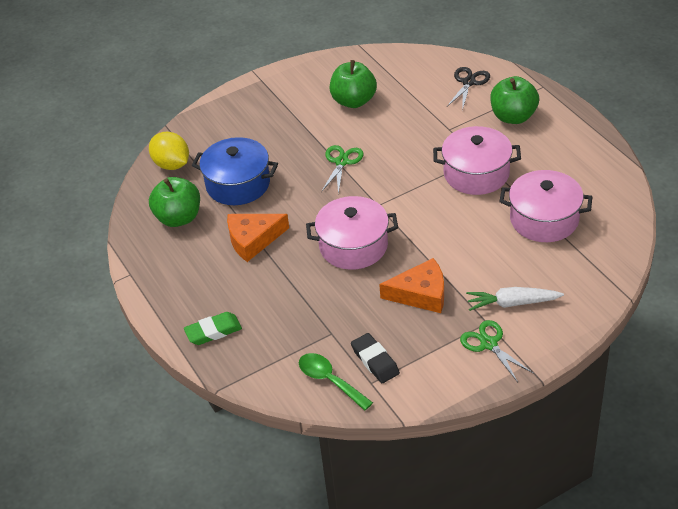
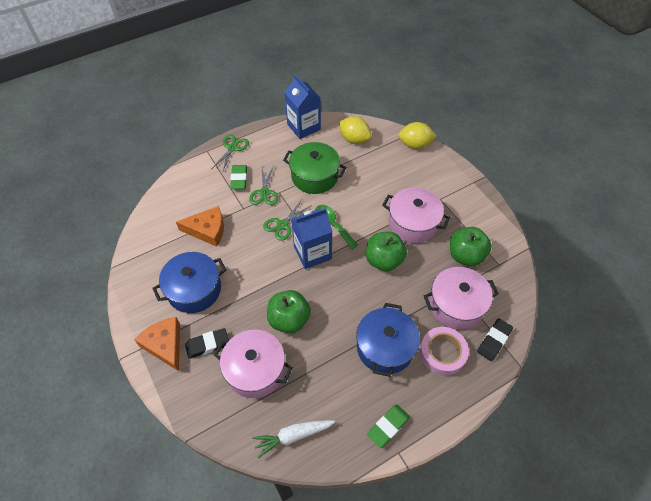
black eraser: [351,333,400,383] = 1 -> [185,328,229,359] [477,318,513,361] = 2
black scissors: [447,67,490,111] = 1 -> none = 0
blue carton: none = 0 -> [284,74,321,139] [291,208,333,269] = 2
blue pot: [192,137,278,205] = 1 -> [152,252,226,313] [356,303,420,377] = 2
green eraser: [184,312,242,345] = 1 -> [230,165,247,189] [367,404,410,448] = 2
green pot: none = 0 -> [283,142,346,194] = 1
green scissors: [321,145,364,194] [460,320,534,382] = 2 -> [212,135,249,173] [249,165,278,205] [263,200,312,241] = 3
pink tape: none = 0 -> [420,327,469,376] = 1
yellow lemon: [149,132,189,170] = 1 -> [338,116,371,144] [398,122,437,149] = 2

